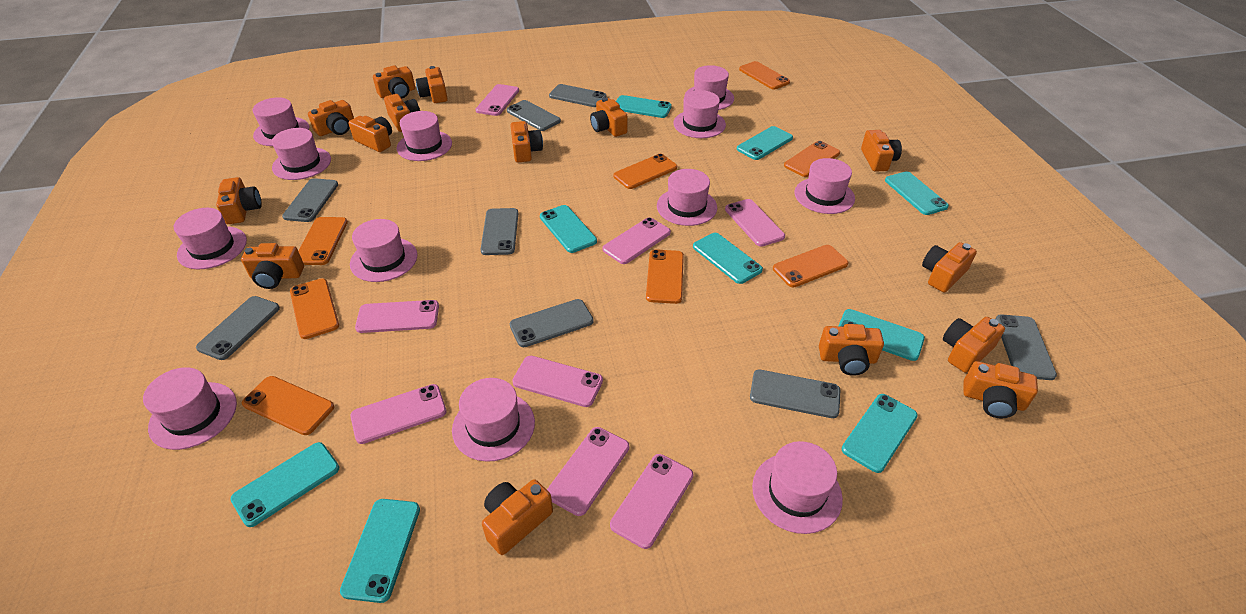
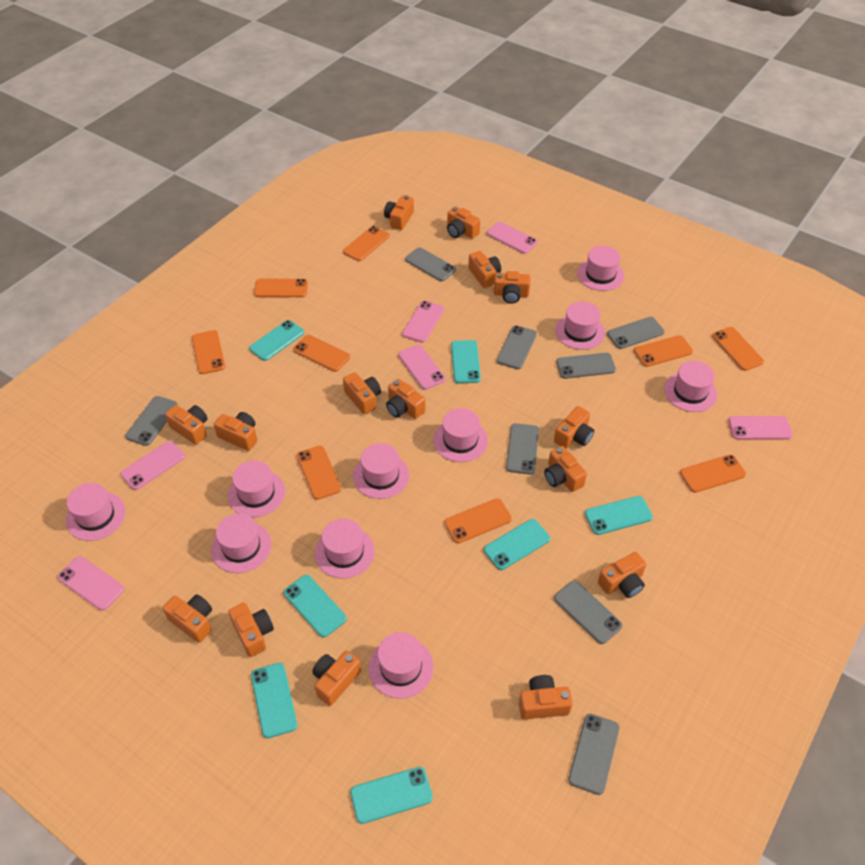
orange phone: [242,376,334,435] [290,278,339,339] [298,217,348,265] [614,154,677,189] [646,249,684,304] [739,61,790,90] [773,245,849,287] [784,141,840,177] = 8 -> [192,330,225,374] [254,279,308,297] [293,335,350,372] [297,446,341,500] [343,226,390,261] [444,498,512,543] [634,335,693,367] [680,455,746,493] [712,327,764,371] = 9
pink hat: [143,367,237,450] [174,208,247,269] [253,97,309,146] [272,128,331,180] [350,219,418,282] [397,111,452,161] [452,378,535,462] [657,169,717,226] [673,90,726,138] [685,65,734,110] [752,441,843,534] [794,158,855,214] = 12 -> [66,483,126,541] [211,513,271,573] [228,461,285,517] [315,519,375,579] [353,443,409,499] [368,632,434,699] [433,408,488,462] [555,301,605,350] [577,246,624,291] [664,361,717,412] = 10
pink phone: [350,384,447,444] [355,300,439,333] [475,84,519,116] [512,356,603,407] [547,427,629,516] [602,217,671,264] [610,454,693,549] [725,199,785,247] = 8 -> [57,556,125,611] [120,441,185,490] [398,345,446,390] [402,301,444,343] [487,222,538,254] [728,416,792,439] = 6
turquoise phone: [230,442,339,527] [340,499,420,603] [540,205,597,253] [616,95,672,118] [693,233,763,284] [737,126,793,160] [838,309,925,361] [841,394,918,473] [885,171,949,215] = 9 -> [249,320,304,361] [251,663,298,738] [283,575,347,637] [350,767,433,824] [451,340,481,383] [484,519,550,570] [585,496,653,535] = 7

